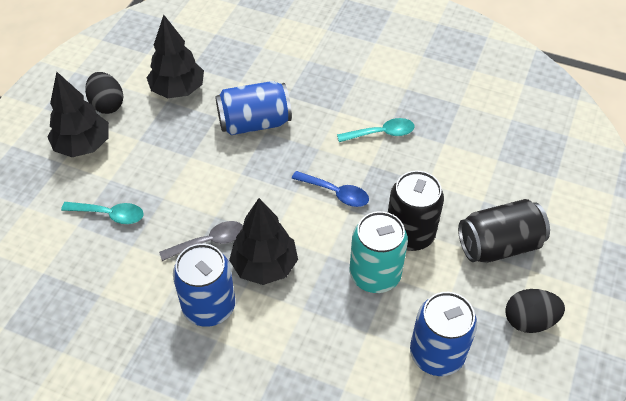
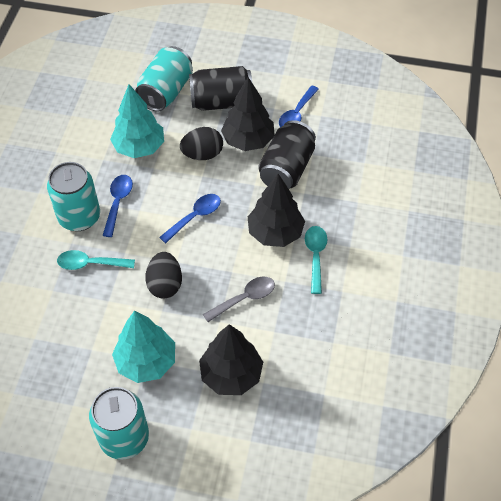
blue can: [173,244,235,327] [215,81,292,135] [410,292,477,376] = 3 -> none = 0
blue spoon: [292,171,369,207] = 1 -> [102,175,133,237] [159,194,221,243] [279,86,319,127] = 3
turquoise can: [350,211,408,293] = 1 -> [47,162,100,231] [89,387,149,460] [135,46,193,111] = 3
turquoise tree: none = 0 -> [110,84,164,158] [112,310,175,383] = 2

